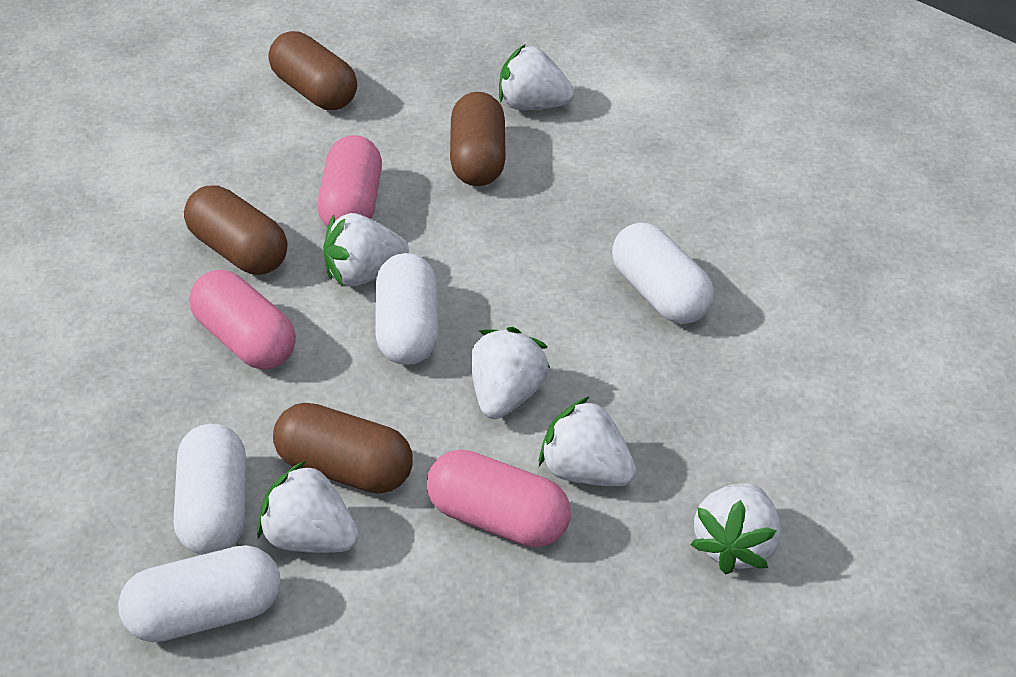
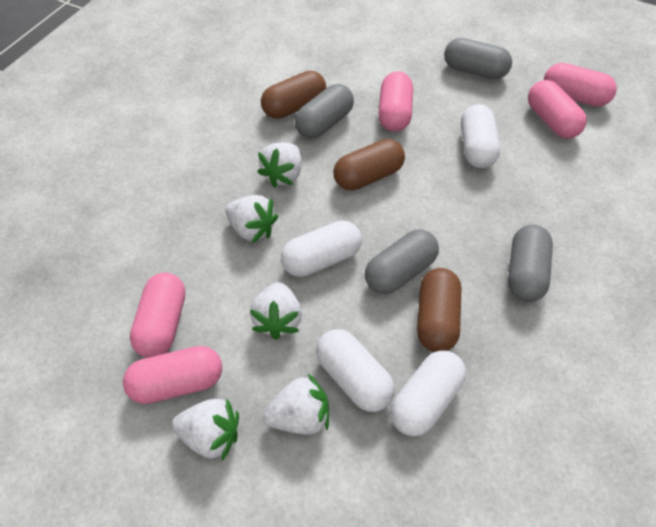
brown capsule: [184,185,287,275] [268,31,357,110] [273,403,413,493] [450,92,506,186] = 4 -> [261,71,326,119] [333,139,405,190] [417,268,461,352] = 3
grey capsule: none = 0 -> [295,84,354,139] [365,229,439,294] [444,38,512,79] [508,225,553,302] = 4
pink capsule: [189,270,296,369] [318,135,382,227] [427,450,571,547] = 3 -> [123,346,222,404] [130,273,185,358] [378,71,413,132] [528,80,587,139] [544,63,617,107] = 5
white strawberry: [257,461,359,553] [323,213,409,287] [471,327,550,419] [499,44,574,110] [539,396,636,486] [691,483,781,575] = 6 -> [172,399,239,461] [225,195,278,243] [250,282,302,340] [257,142,301,188] [263,374,329,435] = 5

